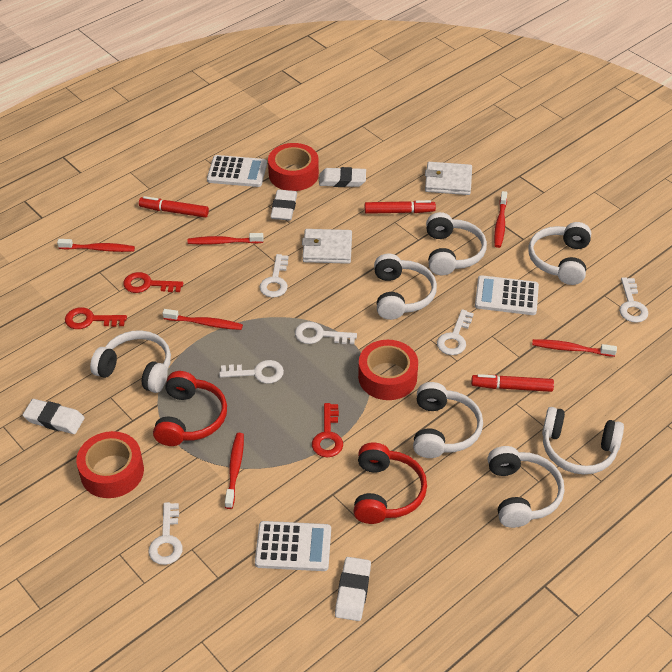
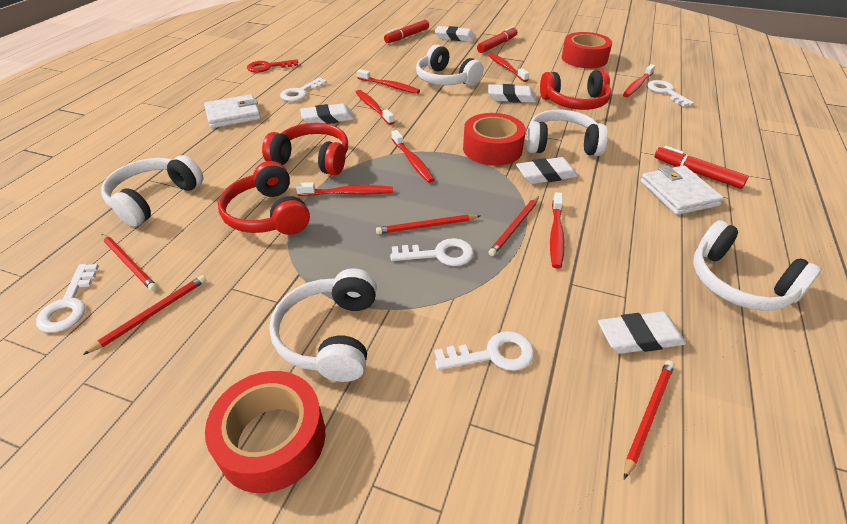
red headphones: [153,371,227,446] [354,443,427,524] = 2 -> [218,161,310,235] [262,123,348,175] [540,70,611,110] = 3
red key: [65,307,127,329] [123,272,183,293] [312,403,343,458] = 3 -> [247,59,298,73] = 1
red pencil: none = 0 -> [83,275,206,355] [102,234,157,291] [376,214,480,234] [488,196,539,256] [624,360,675,480] = 5
red toothbrush: [57,239,135,252] [163,309,243,330] [187,233,264,245] [225,433,244,509] [494,191,507,248] [532,339,617,357] = 6 -> [296,182,393,196] [355,90,394,125] [357,69,420,94] [391,130,435,183] [488,53,529,82] [550,192,565,269] [623,64,656,97] = 7
white calculator: [207,155,267,187] [255,521,331,571] [475,275,539,315] = 3 -> none = 0
white eraser: [23,399,85,434] [270,190,297,221] [319,167,366,187] [335,557,371,621] = 4 -> [300,103,354,124] [435,26,475,42] [488,84,536,103] [516,157,578,184] [598,312,686,354] = 5
white headphones: [90,330,171,393] [374,253,437,320] [413,382,483,458] [426,212,487,275] [488,446,564,528] [529,222,591,285] [542,407,624,475] = 7 -> [101,155,204,227] [269,268,377,382] [416,44,483,86] [526,110,608,156] [693,220,821,311] = 5
white key: [149,502,183,565] [219,360,284,384] [259,254,289,297] [295,322,357,344] [437,309,474,355] [619,277,648,323] = 6 -> [36,264,99,333] [280,77,327,102] [390,238,474,266] [435,331,534,371] [647,80,694,107] = 5

